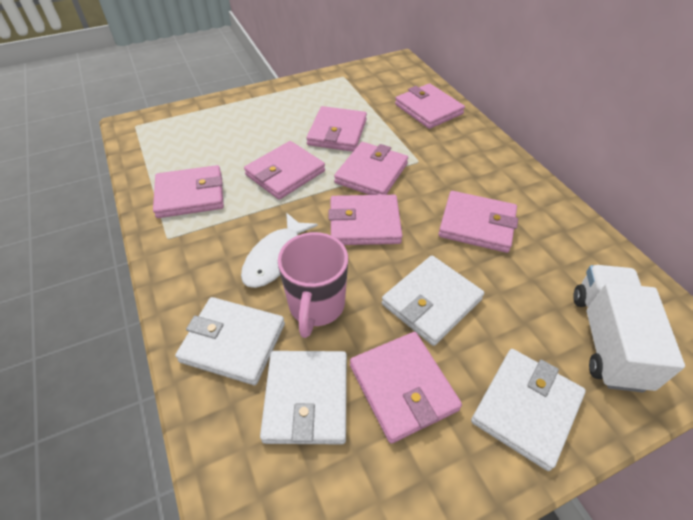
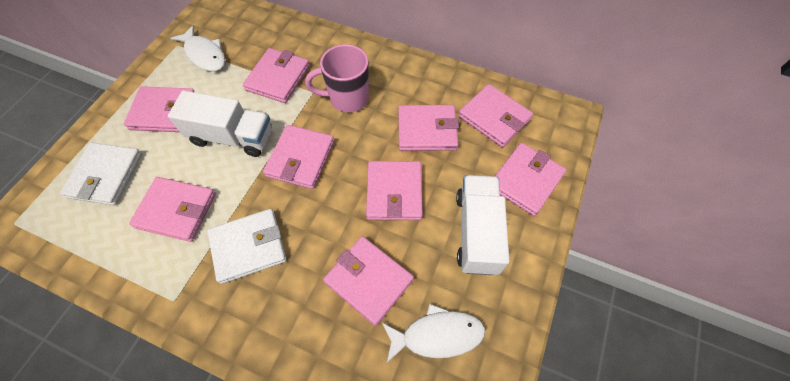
pink wallet: [153,165,224,218] [244,141,325,200] [306,106,367,152] [328,195,402,245] [334,142,408,195] [350,332,462,444] [395,83,465,129] [438,191,518,253] = 8 -> [124,86,194,132] [129,177,216,242] [243,48,310,103] [263,125,334,189] [323,236,414,326] [366,161,423,220] [398,105,459,151] [458,84,533,148] [495,143,567,216] = 9
white fish: [241,213,318,288] = 1 -> [170,25,225,71] [382,304,485,364] = 2
white truck: [573,265,685,392] = 1 -> [168,90,272,157] [456,175,510,275] = 2
white wallet: [175,297,285,385] [260,351,347,444] [382,255,484,346] [471,349,586,471] = 4 -> [60,142,142,205] [207,209,287,284] = 2

